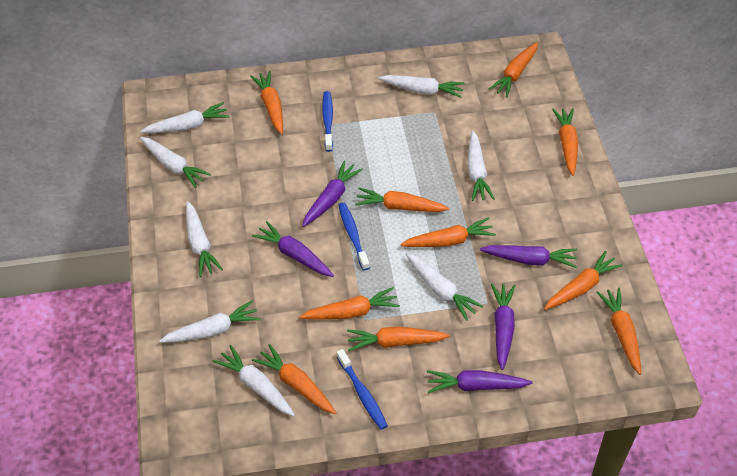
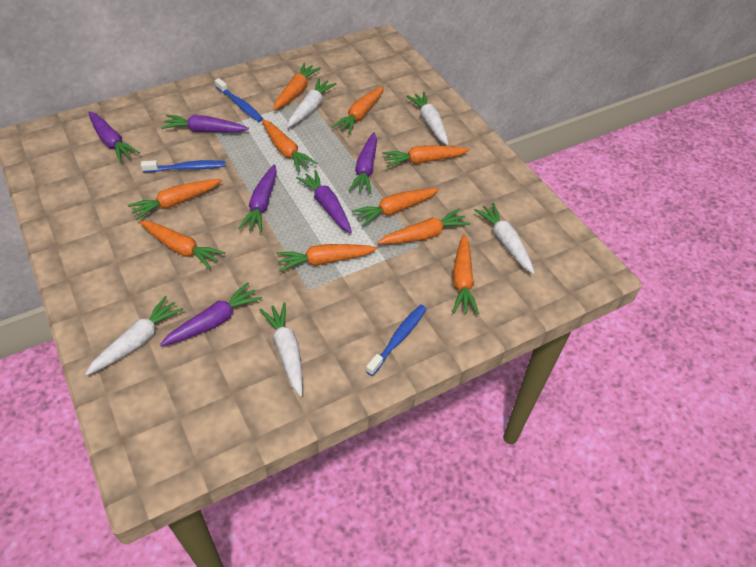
purple carrot: [252,221,334,277] [302,160,363,227] [427,370,533,393] [480,245,577,268] [491,283,516,370] = 5 -> [88,111,140,162] [160,282,262,346] [161,115,249,132] [238,164,277,232] [296,170,352,233] [349,132,377,194] = 6
white carrot: [140,137,211,188] [141,102,229,133] [159,300,261,343] [186,201,223,277] [213,345,295,416] [378,75,465,98] [406,253,484,321] [467,131,495,201] = 8 -> [85,296,184,376] [260,302,303,397] [287,78,336,128] [406,92,449,145] [474,203,535,274] = 5

